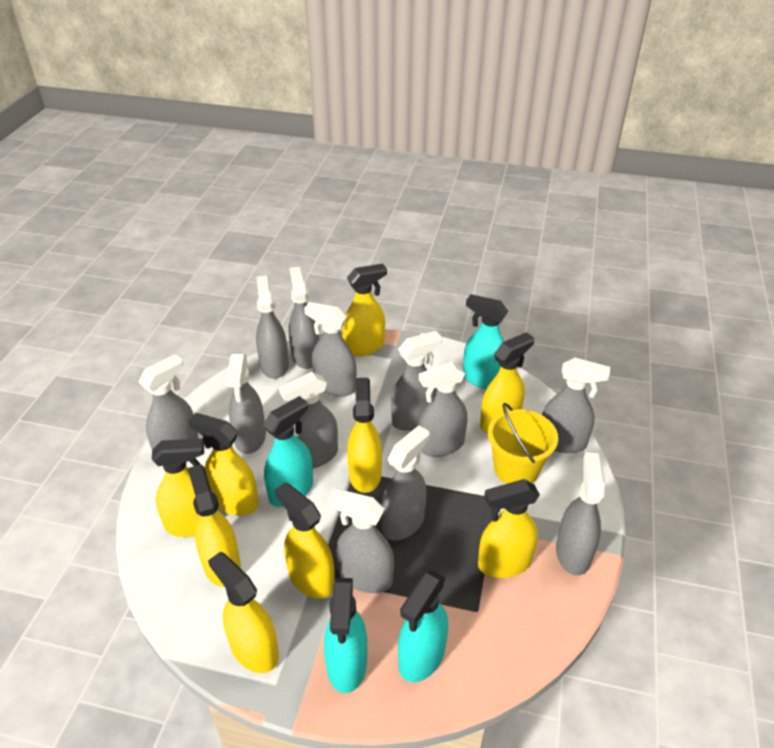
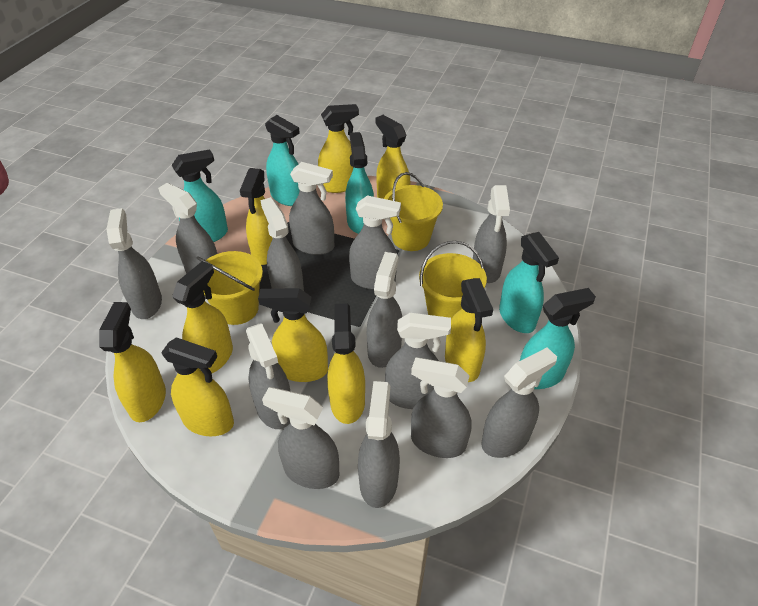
grey spray bottle: [139,354,198,449] [226,354,266,454] [256,276,289,379] [279,372,338,468] [289,267,319,369] [304,302,357,397] [329,488,394,593] [381,425,429,541] [391,331,442,431] [419,361,467,457] [542,358,610,453] [556,452,605,575] = 12 -> [106,208,162,319] [158,183,217,273] [246,323,290,429] [260,197,304,291] [262,387,339,489] [289,162,334,255] [349,195,401,290] [358,381,400,508] [367,252,402,368] [385,313,451,409] [411,357,472,458] [473,185,510,283] [481,347,557,458] = 13
turquoise spray bottle: [263,396,313,507] [324,578,367,693] [398,571,448,682] [463,294,508,389] = 4 -> [172,149,228,242] [265,115,300,206] [345,132,374,234] [499,232,559,333] [520,288,596,389] = 5
yellow bucket: [488,403,558,484] = 1 -> [196,251,263,325] [384,172,443,251] [419,241,487,319] = 3

